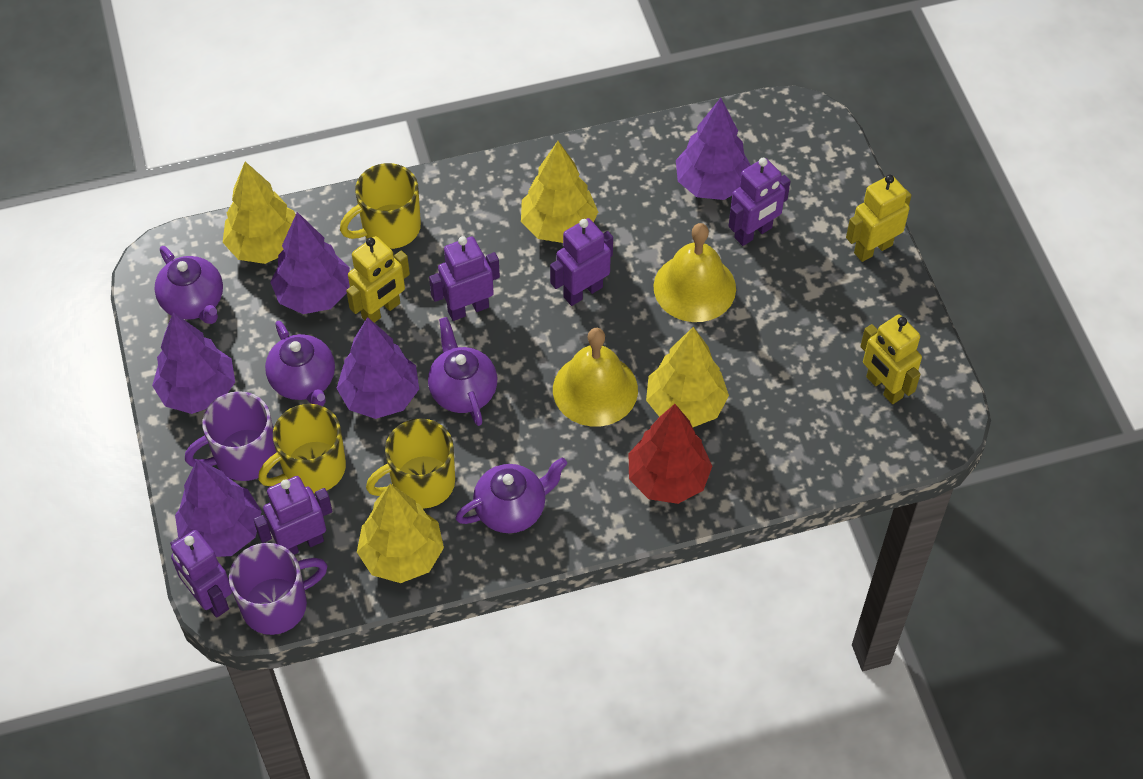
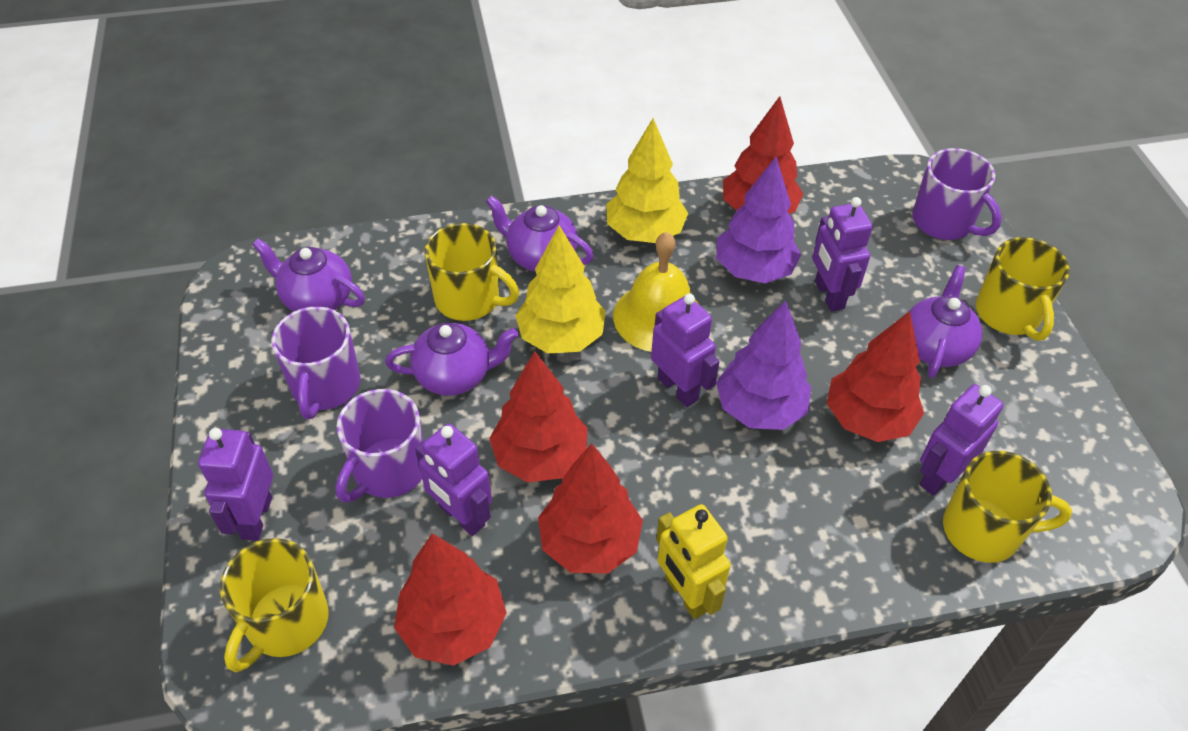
purple mug: [185,391,277,481] [229,543,327,635] = 2 -> [271,306,361,419] [336,389,424,503] [912,148,1002,240] = 3
purple tree: [152,312,235,414] [175,459,262,557] [270,212,350,314] [336,317,419,419] [676,98,751,200] = 5 -> [716,157,801,283] [716,300,811,430] = 2
red tree: [629,404,712,504] = 1 -> [394,533,507,666] [489,351,588,482] [538,443,643,574] [723,96,803,214] [827,311,924,442] = 5
yellow bell: [553,328,638,427] [653,223,736,322] = 2 -> [613,232,700,352] = 1
yellow mug: [258,404,346,493] [340,163,421,249] [366,419,455,509] = 3 -> [220,538,329,672] [425,223,519,321] [943,451,1072,563] [976,237,1070,341] = 4
yellow robot: [346,236,410,323] [846,175,911,262] [860,314,922,404] = 3 -> [656,504,731,619] = 1
yellow tree: [223,162,296,264] [357,484,444,583] [521,141,598,243] [646,327,729,427] = 4 -> [515,225,605,353] [606,118,688,243] = 2

